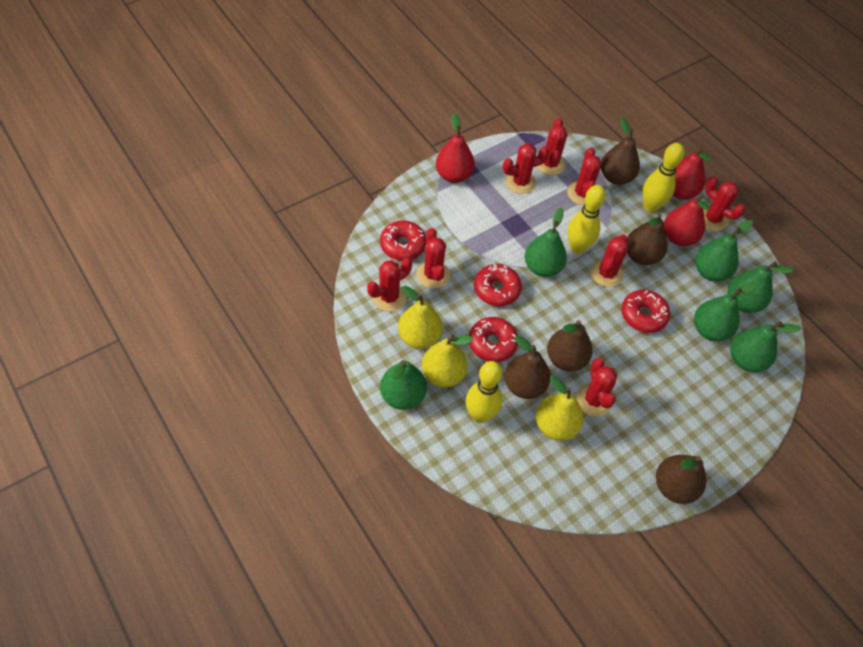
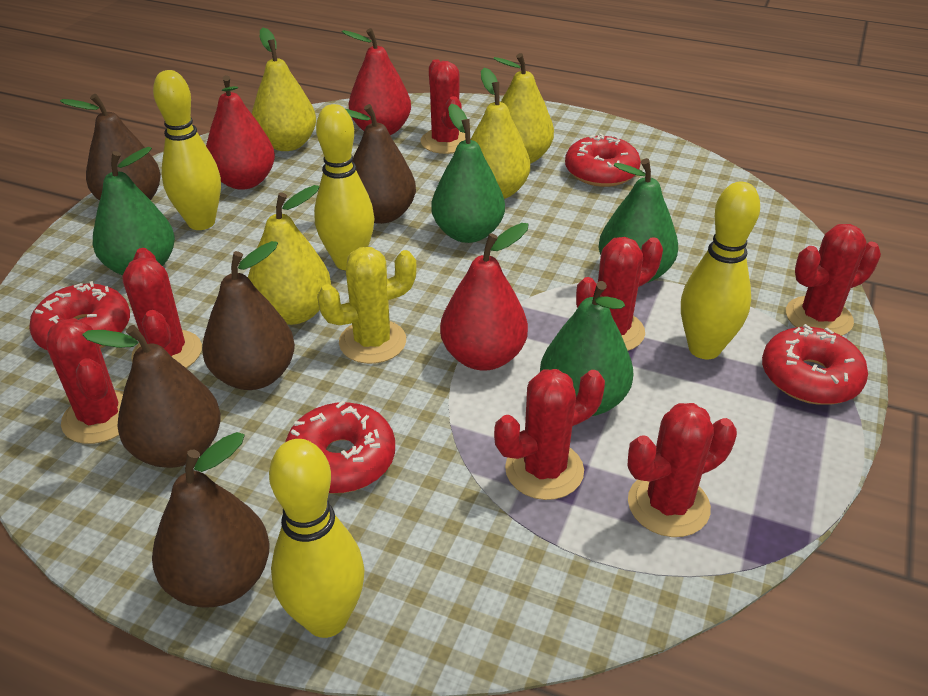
green pear: [380,360,427,410] [525,208,567,277] [694,282,757,341] [695,220,753,281] [728,262,794,313] [730,321,801,372] = 6 -> [93,147,175,275] [432,104,505,243] [540,281,633,416] [599,158,678,283] = 4
red cactus: [367,258,412,312] [416,228,450,289] [503,143,549,194] [536,118,567,175] [567,147,602,205] [576,358,617,416] [591,234,628,287] [703,176,745,231] = 8 -> [46,318,124,444] [122,248,202,368] [420,59,471,154] [494,369,605,500] [576,237,663,351] [627,403,737,537] [786,224,881,336] = 7
yellow bowling pin: [466,361,502,423] [568,185,606,254] [643,143,684,212] = 3 -> [153,70,221,230] [269,439,365,638] [314,104,374,270] [681,182,760,359] = 4
yellow cactus: none = 0 -> [317,247,417,364] = 1
yellow pear: [398,286,443,349] [422,335,474,387] [536,376,584,441] = 3 -> [248,185,331,325] [252,28,316,151] [471,68,530,199] [493,53,554,164] = 4

